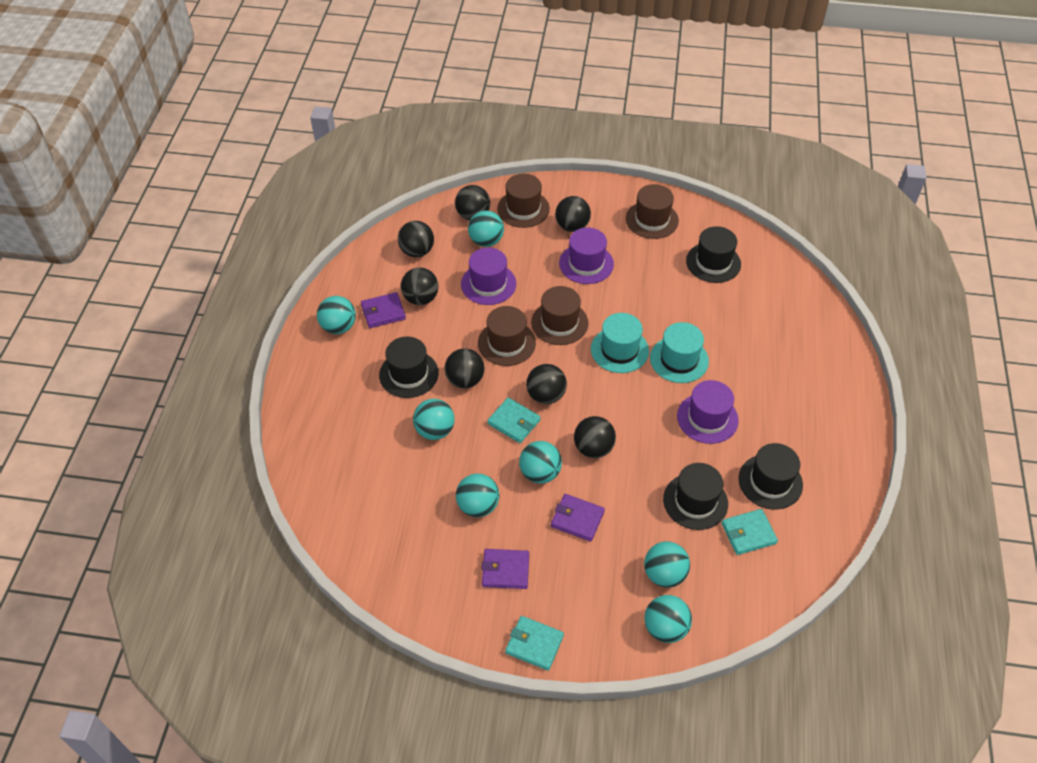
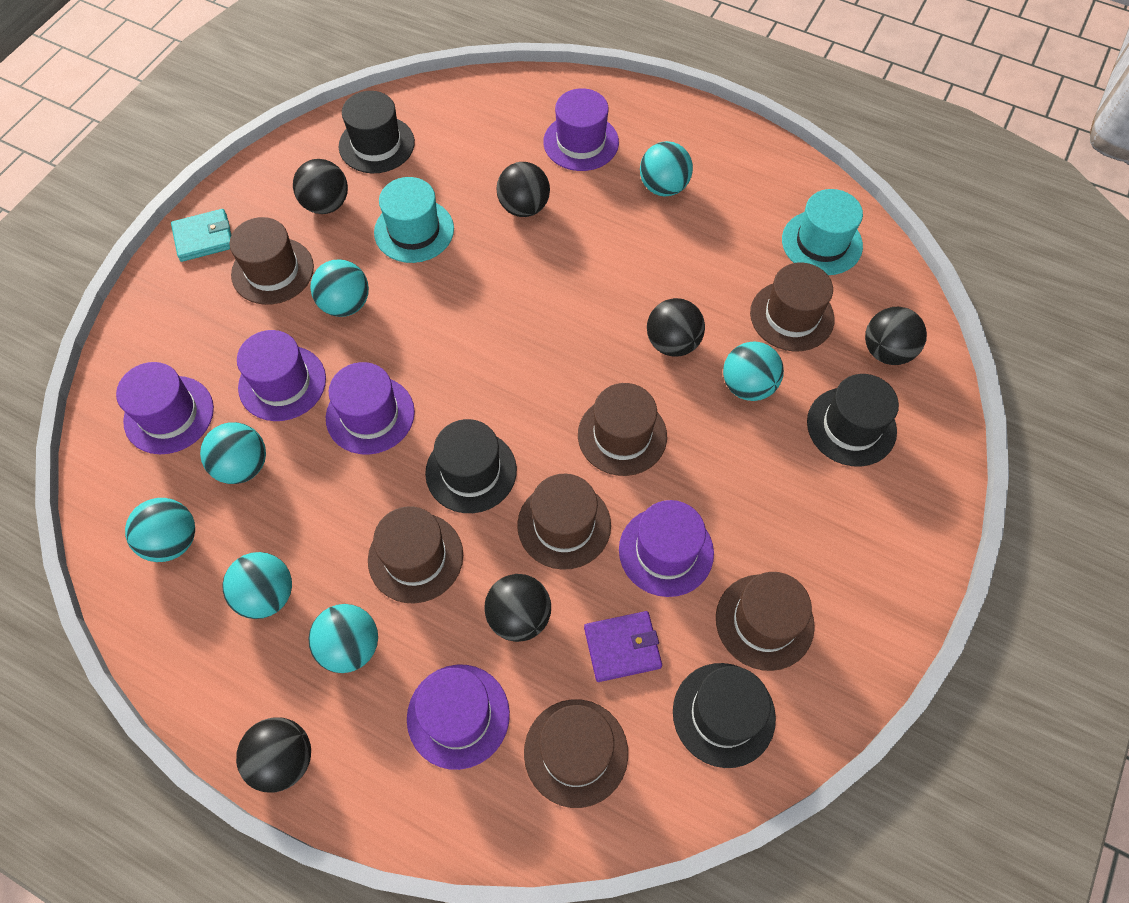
black ball: [398,221,434,257] [401,267,439,305] [445,348,485,389] [455,185,490,220] [526,364,567,404] [555,196,591,232] [574,416,616,458] = 7 -> [236,717,311,792] [293,159,348,214] [484,574,551,642] [497,162,550,217] [647,298,705,357] [865,307,927,365] = 6
brown hat: [478,306,536,366] [497,174,550,228] [531,286,588,345] [626,184,679,239] = 4 -> [229,217,314,305] [368,506,463,604] [517,474,611,570] [524,699,628,808] [578,383,667,476] [716,572,815,671] [750,262,835,352] = 7
purple hat: [461,248,516,305] [559,228,614,284] [677,380,739,444] = 3 -> [116,362,214,454] [237,330,326,421] [326,362,415,455] [407,665,510,770] [543,88,619,171] [619,500,714,597] = 6
purple wallet: [361,292,406,328] [481,549,529,589] [551,494,605,542] = 3 -> [584,611,662,682] = 1
turquoise wallet: [487,397,541,443] [505,616,564,671] [721,509,778,555] = 3 -> [171,209,231,262] = 1

